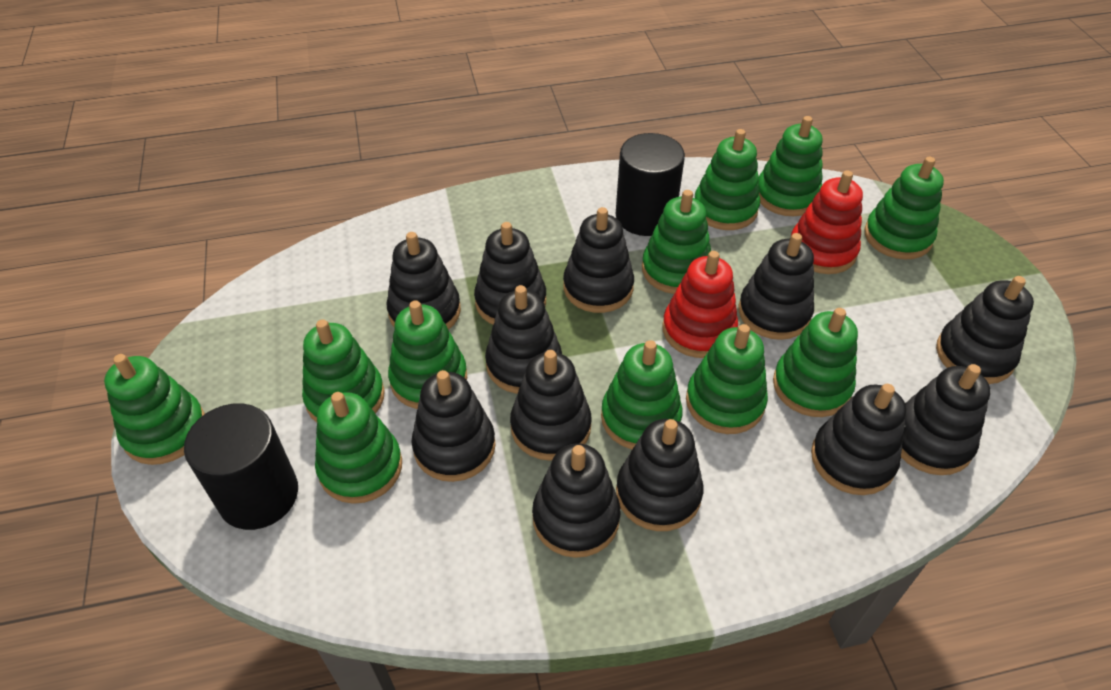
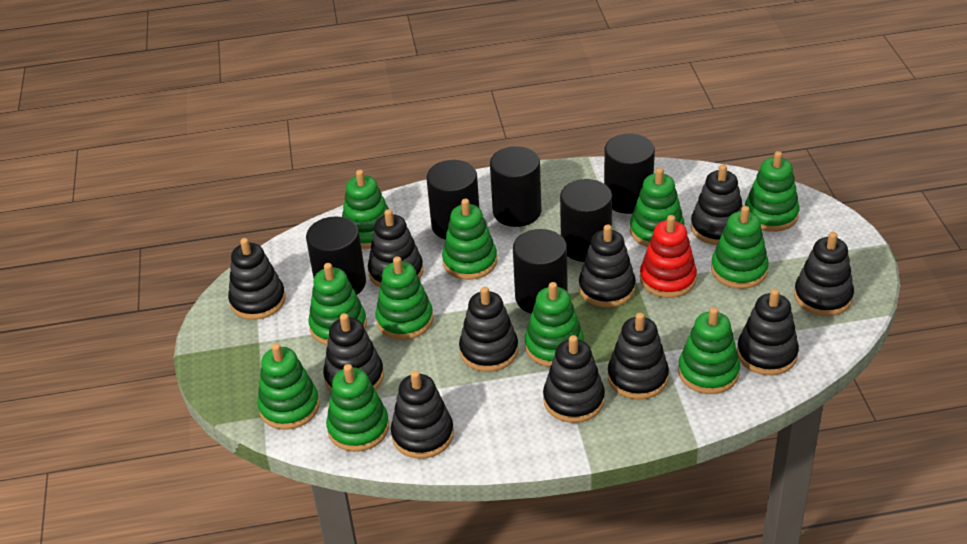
black cylinder: [184,403,298,530] [616,133,685,236] = 2 -> [306,217,366,295] [426,160,479,239] [490,146,541,227] [513,229,568,314] [560,179,612,262] [604,134,655,214] = 6
black stacking toy: [386,232,461,330] [411,370,496,482] [474,222,546,324] [485,285,562,394] [510,350,592,461] [532,443,621,558] [563,207,634,313] [616,419,703,531] [738,233,814,340] [811,384,906,495] [901,364,990,475] [936,276,1034,384] = 12 -> [228,238,286,320] [323,313,384,392] [368,209,423,288] [391,370,454,459] [459,287,518,372] [543,335,605,423] [579,224,636,307] [608,313,669,399] [691,164,743,245] [737,289,799,375] [794,232,854,316] = 11
red stacking toy: [662,251,738,358] [791,170,863,274] = 2 -> [640,215,697,298] = 1

